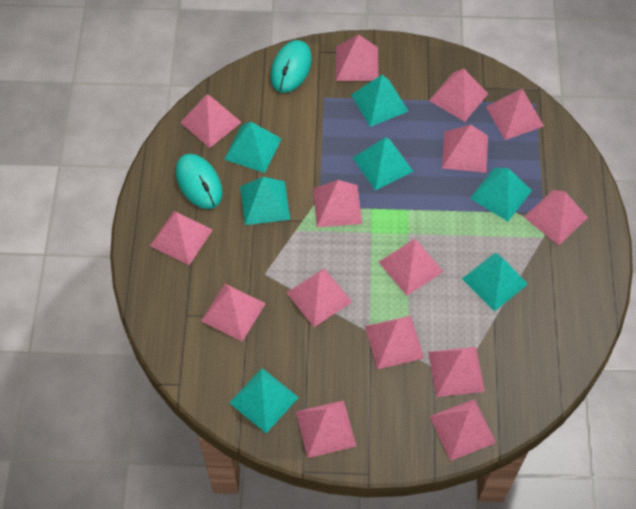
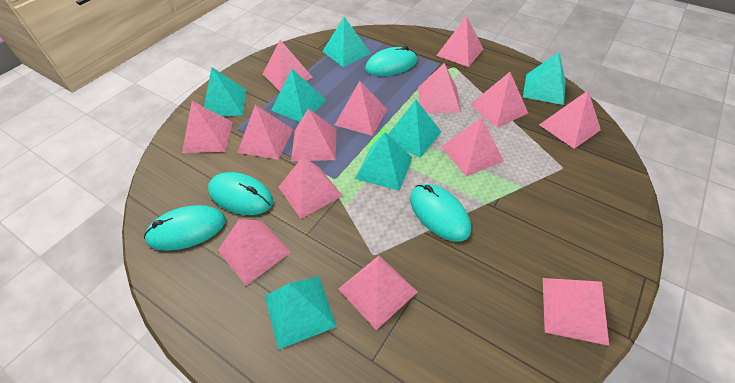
pink pyramid: [150,211,213,265] [180,94,242,148] [201,284,266,342] [287,268,352,327] [296,400,356,458] [313,180,362,227] [336,34,378,81] [365,316,424,369] [379,239,444,296] [428,347,485,397] [429,69,488,122] [429,399,496,461] [442,125,488,173] [486,89,544,140] [524,190,588,245] = 15 -> [182,101,233,153] [218,219,291,286] [237,105,293,160] [263,40,313,91] [278,157,343,219] [291,108,337,161] [335,81,388,136] [338,256,417,330] [418,63,461,113] [436,16,483,67] [442,117,504,177] [470,72,528,128] [539,91,601,149] [543,278,609,346] = 14
turquoise mouse: [176,154,222,209] [270,40,312,93] = 2 -> [144,205,226,251] [208,172,273,215] [365,46,417,76] [410,184,471,242] = 4

